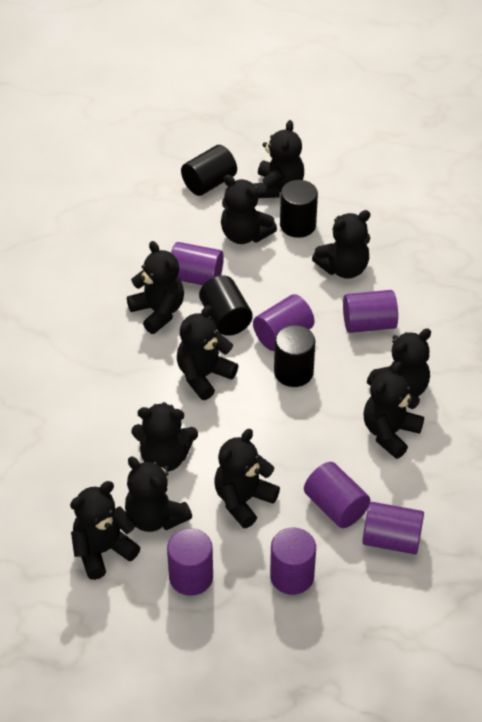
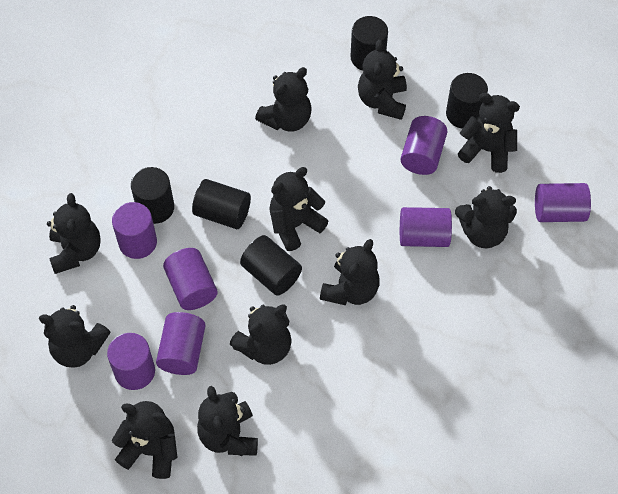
black cylinder: [181,145,237,196] [199,275,253,336] [274,325,315,387] [280,180,318,238] = 4 -> [131,167,174,224] [192,179,251,229] [240,235,302,296] [351,16,388,71] [446,73,488,129] = 5

